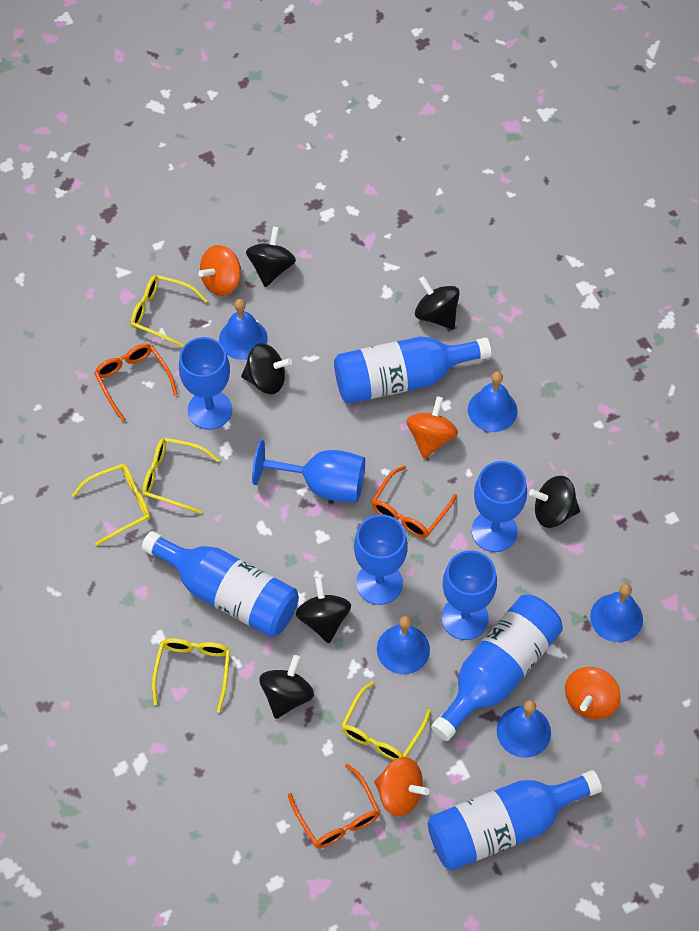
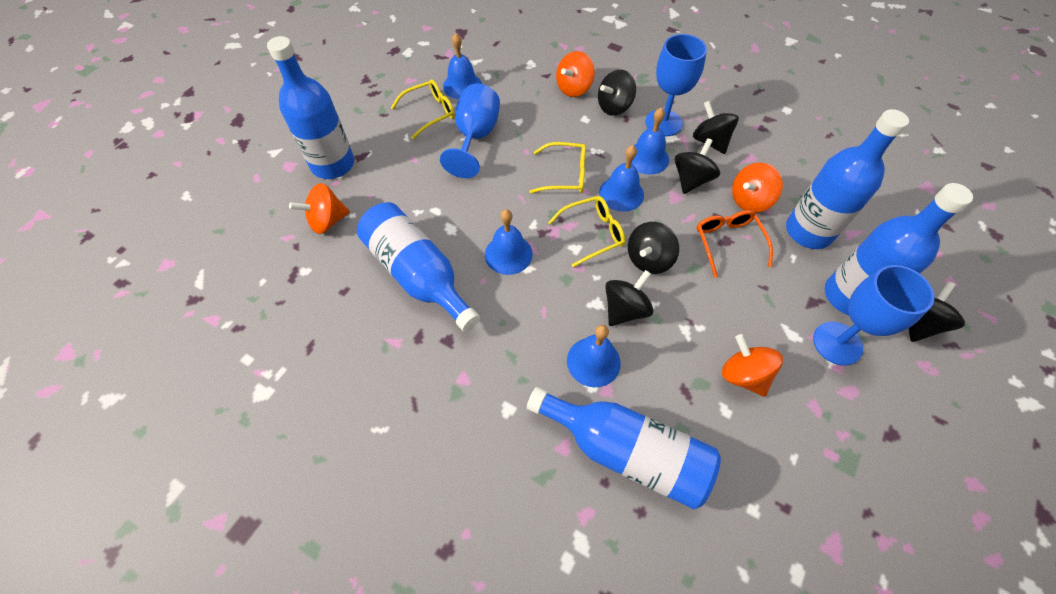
blue bottle: [142,531,299,637] [334,336,492,404] [428,770,602,870] [431,595,563,741] = 4 -> [267,36,354,179] [357,202,480,332] [527,387,721,509] [786,109,909,249] [825,183,973,315] = 5
blue goblet: [179,337,232,430] [252,440,365,502] [354,514,408,605] [441,550,497,640] [471,461,527,552] = 5 -> [440,83,500,178] [645,34,707,136] [813,265,934,366] = 3
orange glasses: [94,343,178,421] [288,764,380,848] [371,465,457,538] = 3 -> [696,210,773,278] = 1
yellow glasses: [71,464,151,546] [131,275,208,348] [142,437,219,514] [152,638,230,712] [341,681,431,760] = 5 -> [391,80,455,140] [529,142,586,193] [548,196,625,267] = 3

